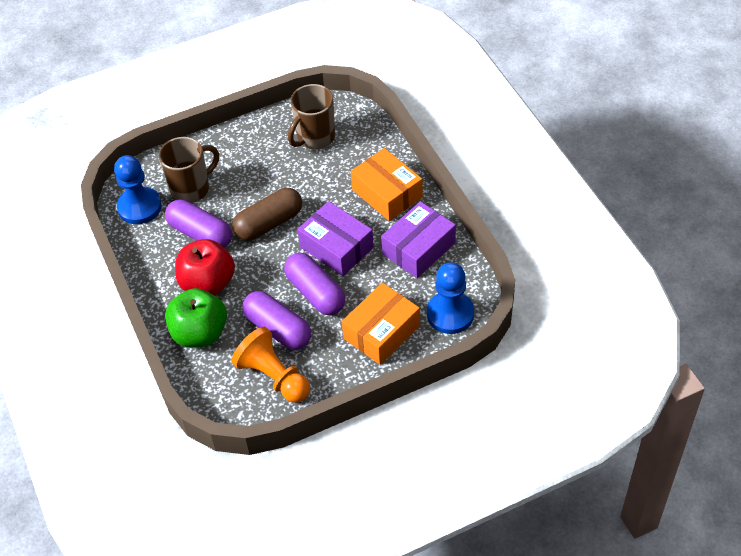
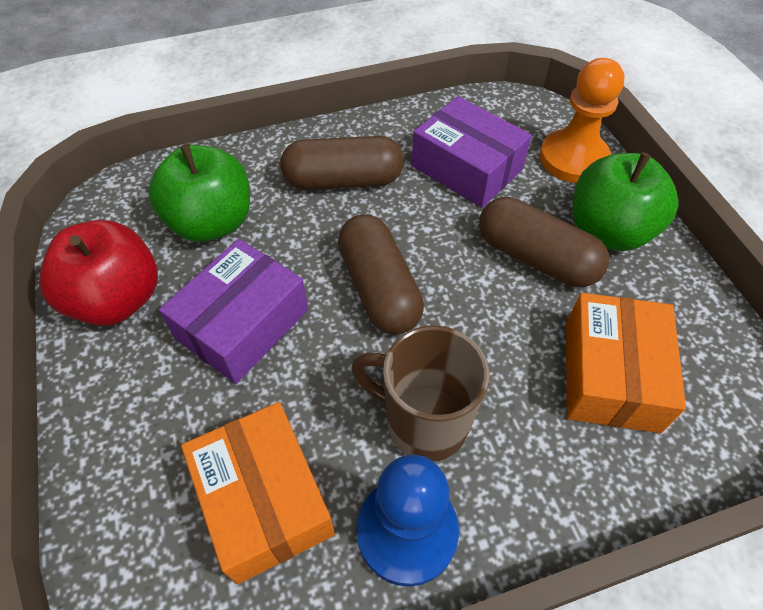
blue pawn: [114,155,162,224] [427,262,474,334] = 2 -> [357,455,459,587] = 1
brown capsule: [232,188,302,241] = 1 -> [280,136,404,190] [338,214,424,335] [479,197,609,287] = 3
brown mug: [159,137,219,203] [288,84,335,149] = 2 -> [351,325,489,461] = 1
green apple: [165,288,227,348] = 1 -> [148,144,250,242] [573,153,679,251] = 2
purple capsule: [165,200,232,248] [243,291,311,350] [284,253,345,315] = 3 -> none = 0

